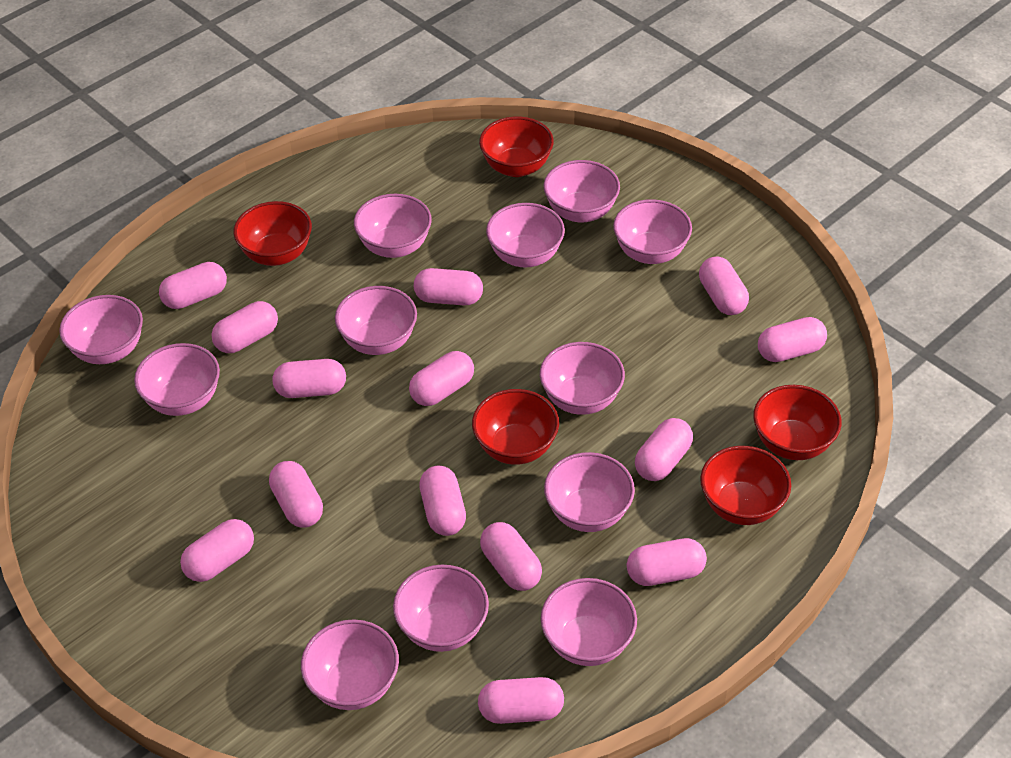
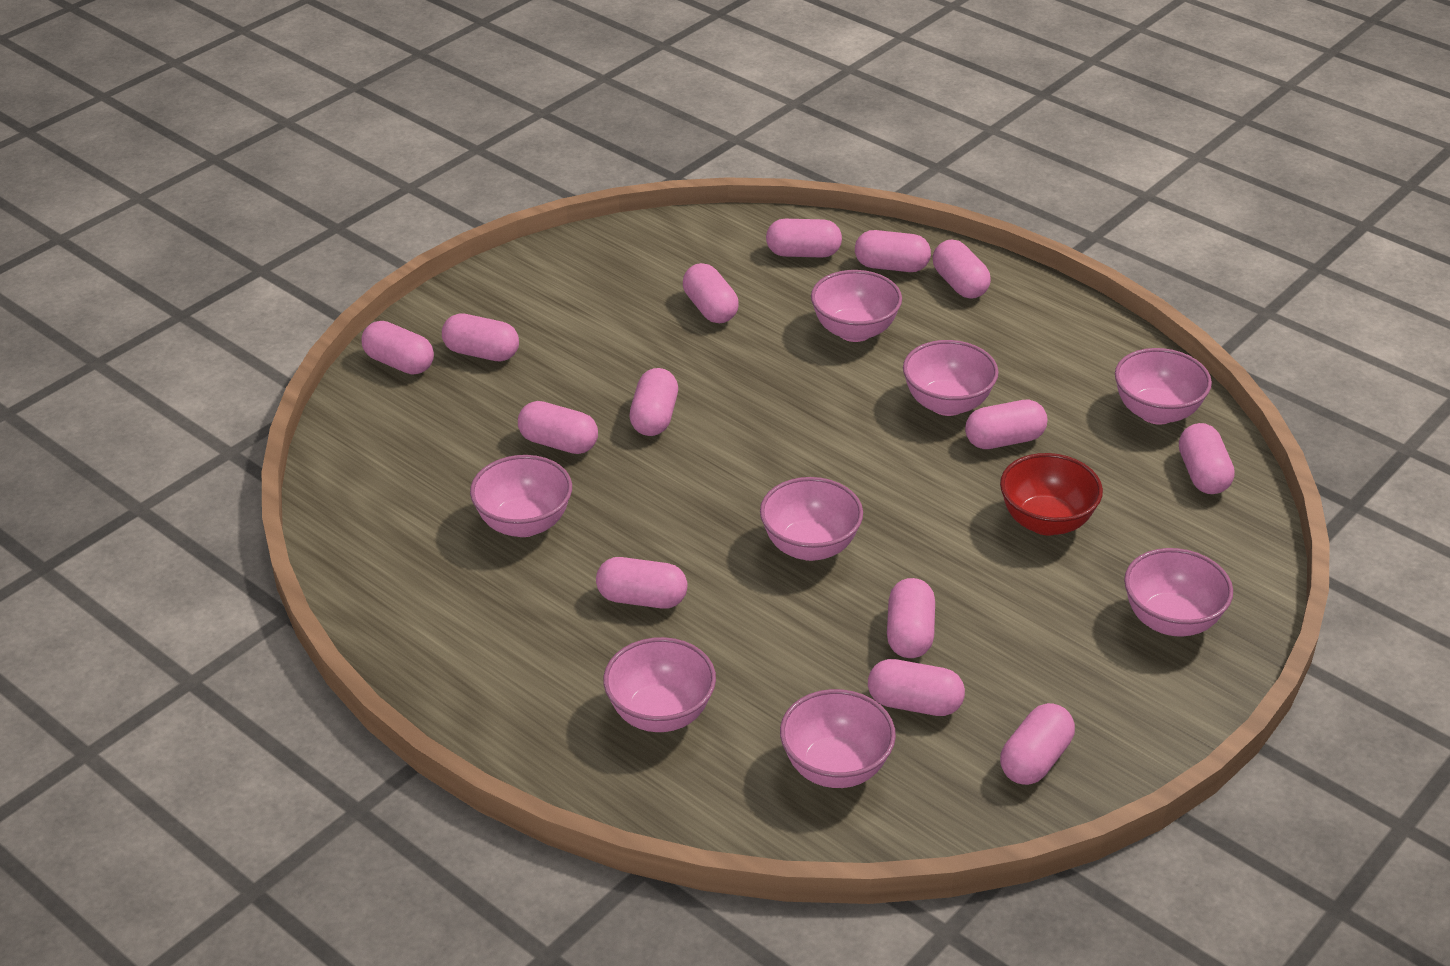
pink bowl: [59,295,143,364] [134,343,220,416] [301,619,399,710] [335,286,417,355] [354,194,432,258] [393,565,489,652] [486,203,565,268] [540,342,625,415] [541,578,637,666] [544,160,620,223] [544,452,635,532] [613,199,692,264] = 12 -> [470,455,572,537] [603,637,716,732] [760,477,863,561] [780,689,896,788] [811,270,902,342] [903,340,999,416] [1115,348,1212,425] [1124,548,1233,637] = 8
red bowl: [233,201,312,266] [472,389,559,465] [479,117,554,177] [700,446,791,525] [753,385,842,460] = 5 -> [1000,453,1103,535] = 1

